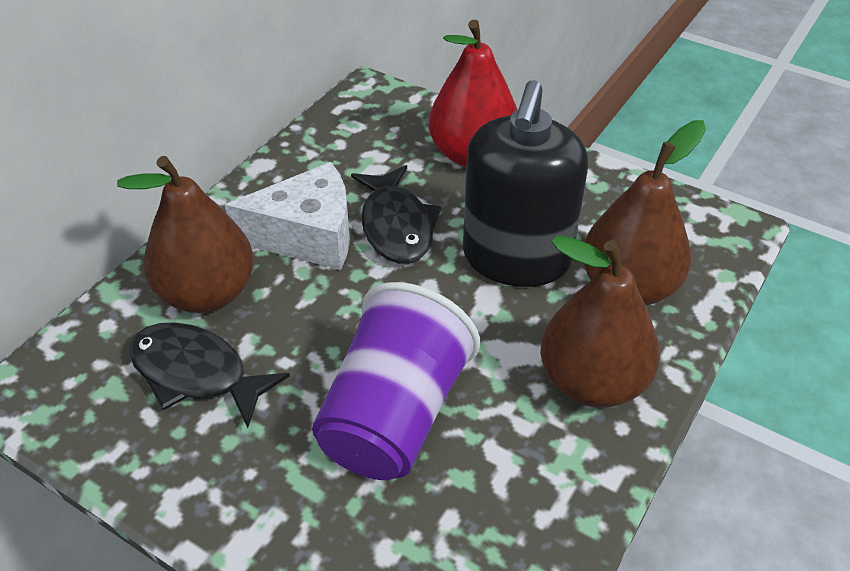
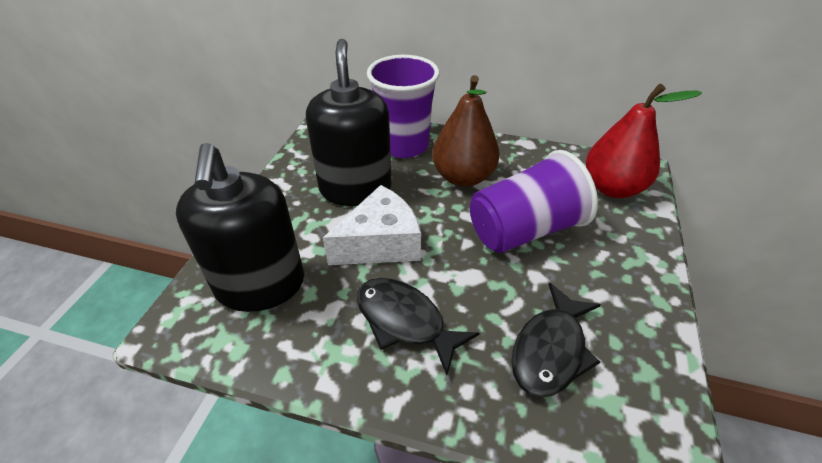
black soap dispenser: [463,80,588,287] = 1 -> [176,143,304,312] [306,39,392,206] = 2
brown pear: [117,156,254,313] [540,236,660,408] [584,120,706,305] = 3 -> [432,75,500,187] = 1
purple cup: [312,282,480,480] = 1 -> [367,55,440,158] [470,150,598,253] = 2

